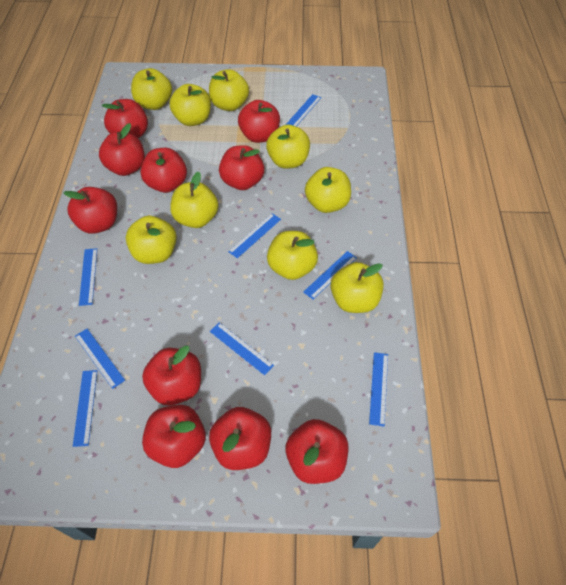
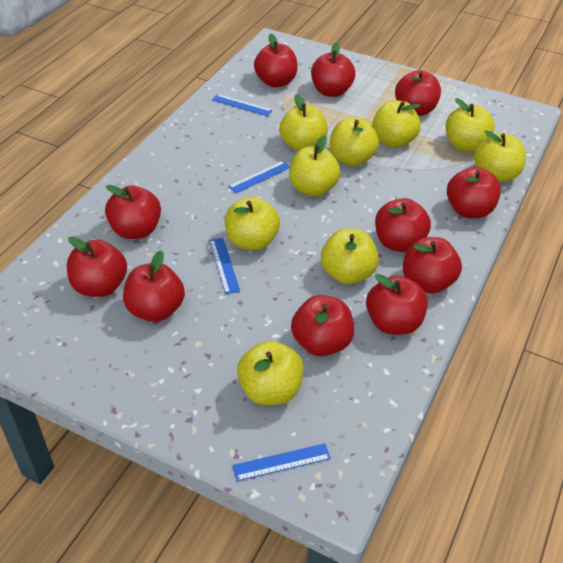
blue ruler: [73,370,97,447] [75,329,125,389] [79,248,97,306] [210,322,274,375] [228,213,281,258] [286,94,321,127] [303,251,357,299] [369,352,388,427] = 8 -> [209,238,240,294] [212,94,272,116] [228,161,290,193] [233,443,331,481] = 4
red apple: [64,187,117,234] [99,123,145,176] [102,99,148,138] [140,148,187,193] [142,346,201,405] [142,405,206,468] [209,407,271,470] [219,145,264,190] [238,100,280,143] [285,419,348,484] = 10 -> [67,237,127,297] [105,185,161,239] [123,250,185,322] [254,33,298,87] [291,295,354,356] [311,42,355,97] [366,274,428,335] [375,198,431,252] [395,70,441,116] [403,237,462,294] [447,167,501,218] = 11

